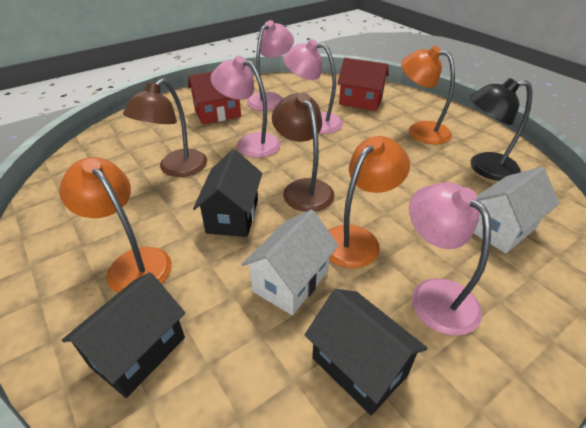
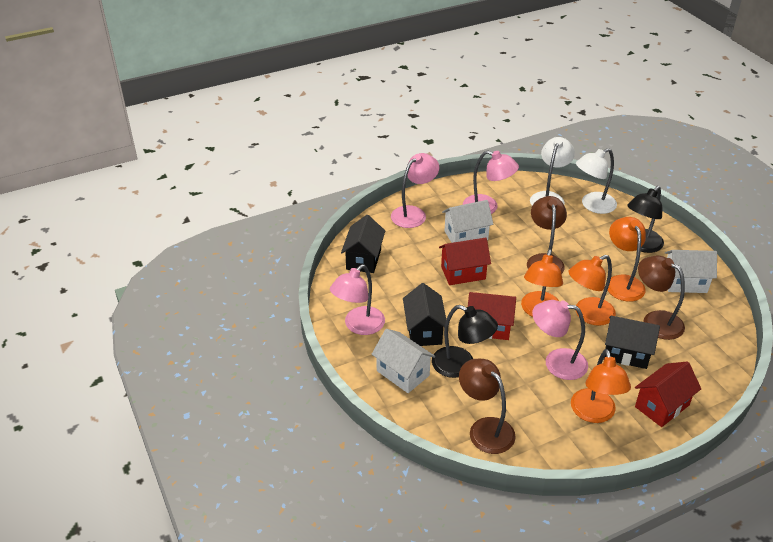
black lamp: [470,78,532,181] = 1 -> [432,305,498,378] [627,186,664,253] = 2
brown lamp: [123,78,207,177] [272,92,335,212] = 2 -> [459,359,516,454] [527,196,567,274] [638,256,685,340] = 3
orange lamp: [59,157,172,293] [328,136,410,268] [401,46,455,145] = 3 -> [521,249,563,317] [569,255,616,326] [571,349,631,423] [608,217,646,302] = 4
red house: [188,72,241,125] [337,58,389,111] = 2 -> [439,238,491,285] [468,292,516,340] [635,361,701,427] = 3
white house: [241,210,339,315] [474,167,560,254] = 2 -> [372,329,435,393] [442,200,493,243] [665,250,717,293] = 3
white lamp: none = 0 -> [530,137,575,206] [576,148,617,214] = 2

